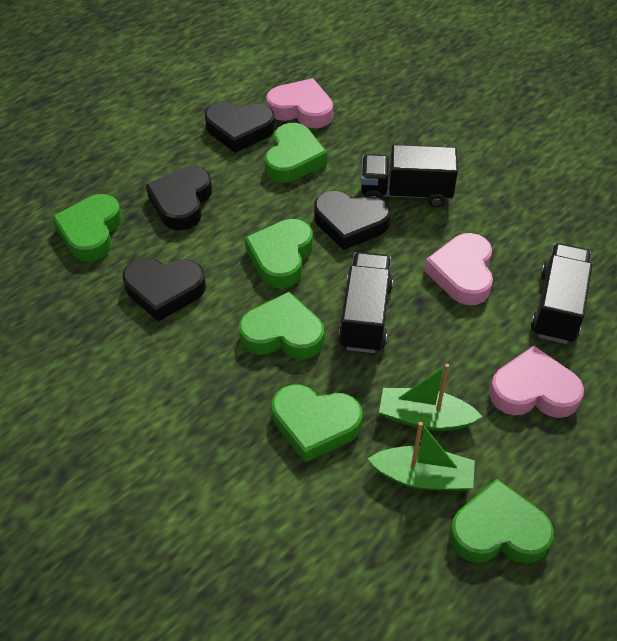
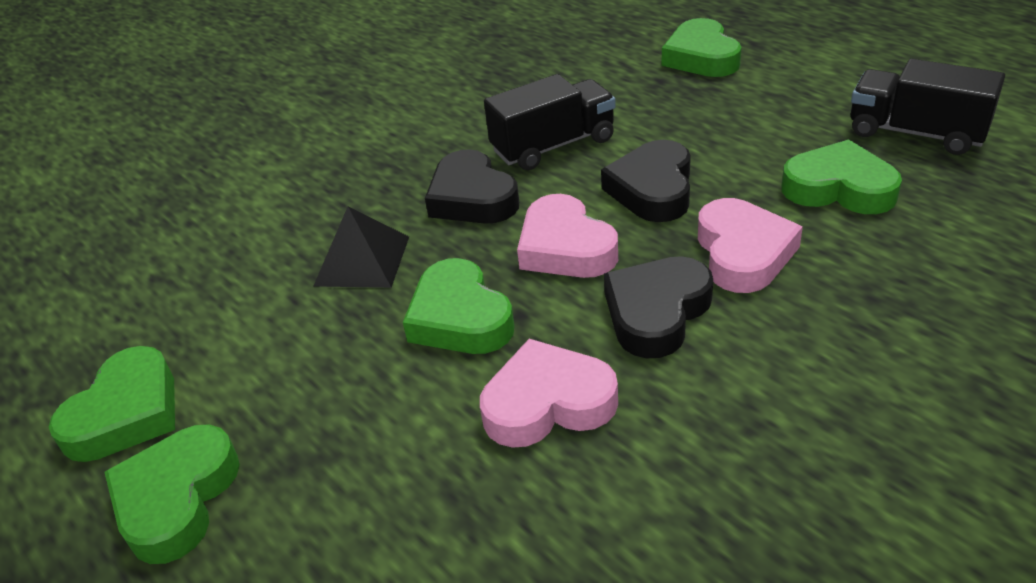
black heart: [123,258,206,321] [146,166,212,230] [205,102,275,153] [314,191,390,250] = 4 -> [425,149,519,224] [601,140,691,222] [604,256,713,358] = 3
black pyramid: none = 0 -> [314,206,409,288] = 1
black truck: [338,252,393,353] [361,145,458,208] [531,243,592,344] = 3 -> [484,74,616,170] [851,59,1005,155] = 2
green boat: [368,422,475,491] [379,364,483,431] = 2 -> none = 0
green heart: [52,194,122,262] [239,292,324,359] [245,219,313,288] [265,123,327,183] [272,385,362,462] [449,479,554,564] = 6 -> [49,346,175,462] [104,424,240,564] [403,258,514,354] [662,18,742,77] [781,139,902,214] = 5

